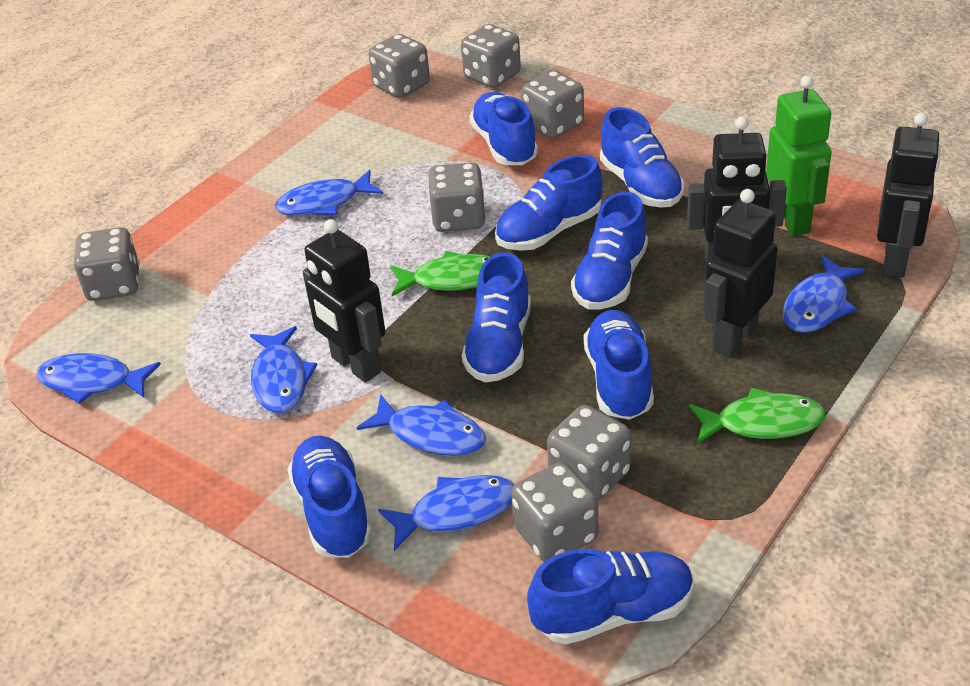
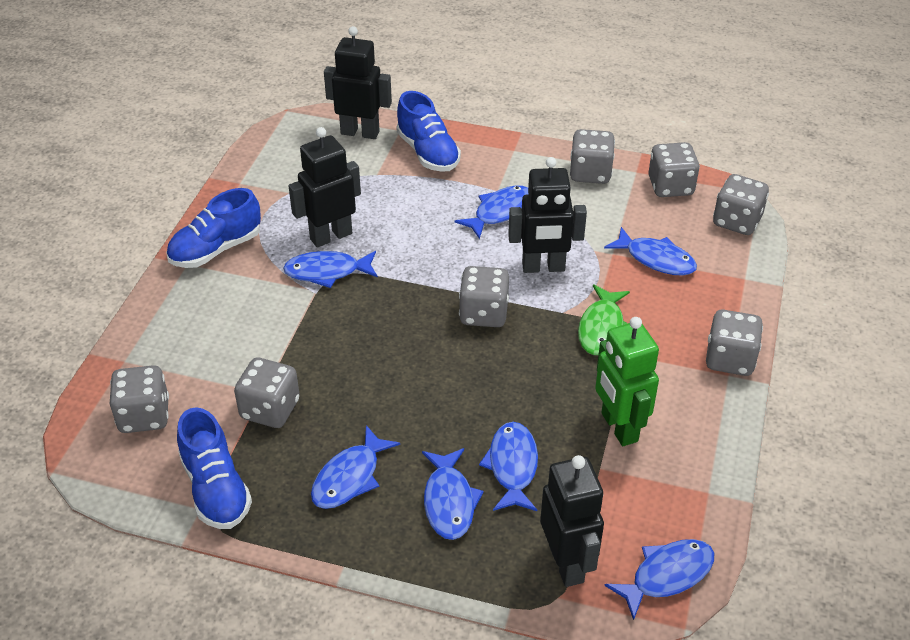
blue fish: [36,353,161,404] [250,326,317,413] [275,170,383,216] [357,394,486,456] [378,475,515,551] [783,255,865,333] = 6 -> [283,251,378,288] [311,425,400,509] [422,448,484,540] [455,185,529,239] [479,422,538,511] [604,227,697,276] [605,539,714,620] = 7
blue shoe: [287,435,372,558] [462,252,531,383] [469,92,538,165] [495,155,602,251] [527,549,693,645] [571,192,648,309] [583,310,654,420] [600,107,684,208] = 8 -> [166,188,261,268] [177,407,252,529] [397,91,461,172] = 3
green fish: [390,251,491,296] [689,388,826,444] = 2 -> [578,284,630,355] = 1

